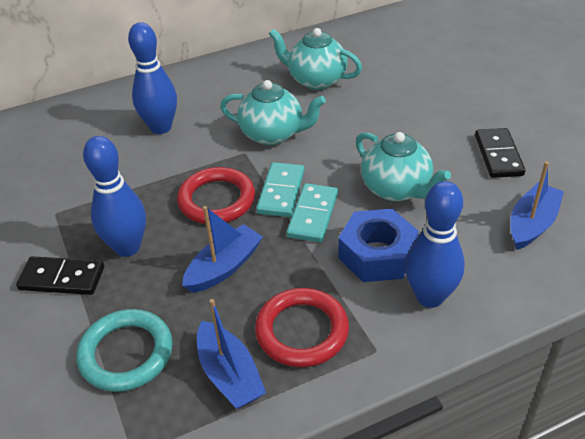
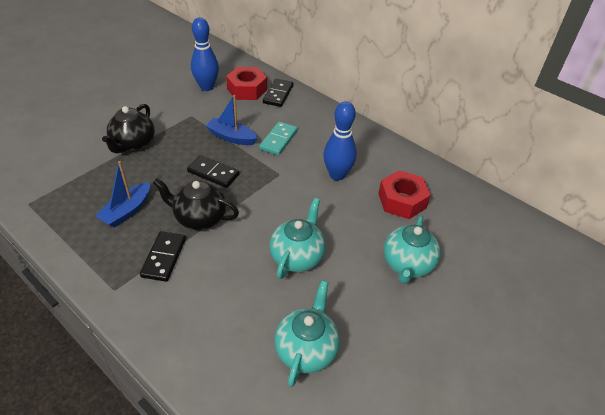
black domino: [16,256,104,295] [475,128,525,178] = 2 -> [140,231,186,282] [187,155,240,188] [263,79,293,107] = 3
black teapot: none = 0 -> [102,104,155,153] [153,178,239,230] = 2
blue boat: [182,206,263,293] [197,299,266,409] [510,161,564,250] = 3 -> [95,161,150,227] [206,95,258,145] = 2
blue bowling pin: [83,136,146,257] [128,22,177,134] [405,181,465,308] = 3 -> [191,17,219,91] [323,101,357,181] = 2
blue nut: [338,209,419,282] = 1 -> none = 0
red nut: none = 0 -> [226,67,267,100] [378,170,431,219] = 2
red ring: [177,167,255,224] [255,288,349,367] = 2 -> none = 0
turquoise domino: [256,162,305,217] [287,183,338,243] = 2 -> [259,121,298,155] = 1
turquoise ring: [76,309,173,392] = 1 -> none = 0

